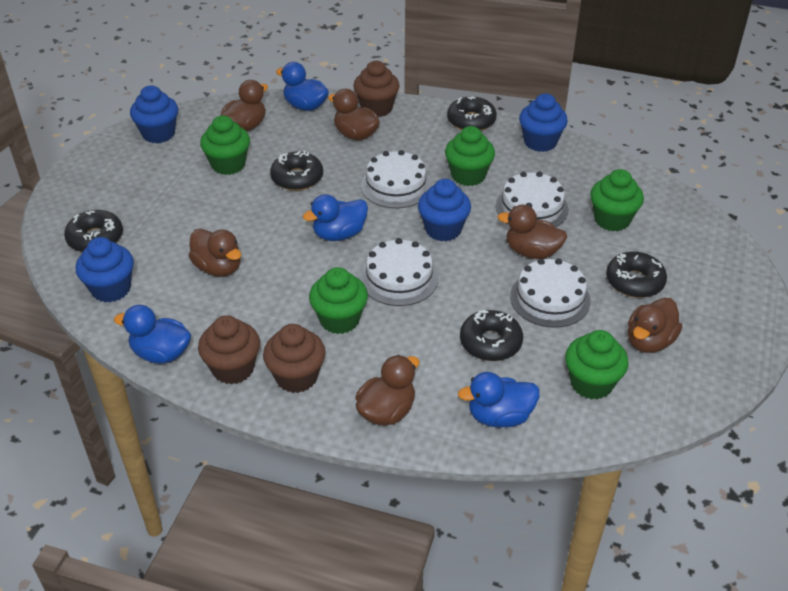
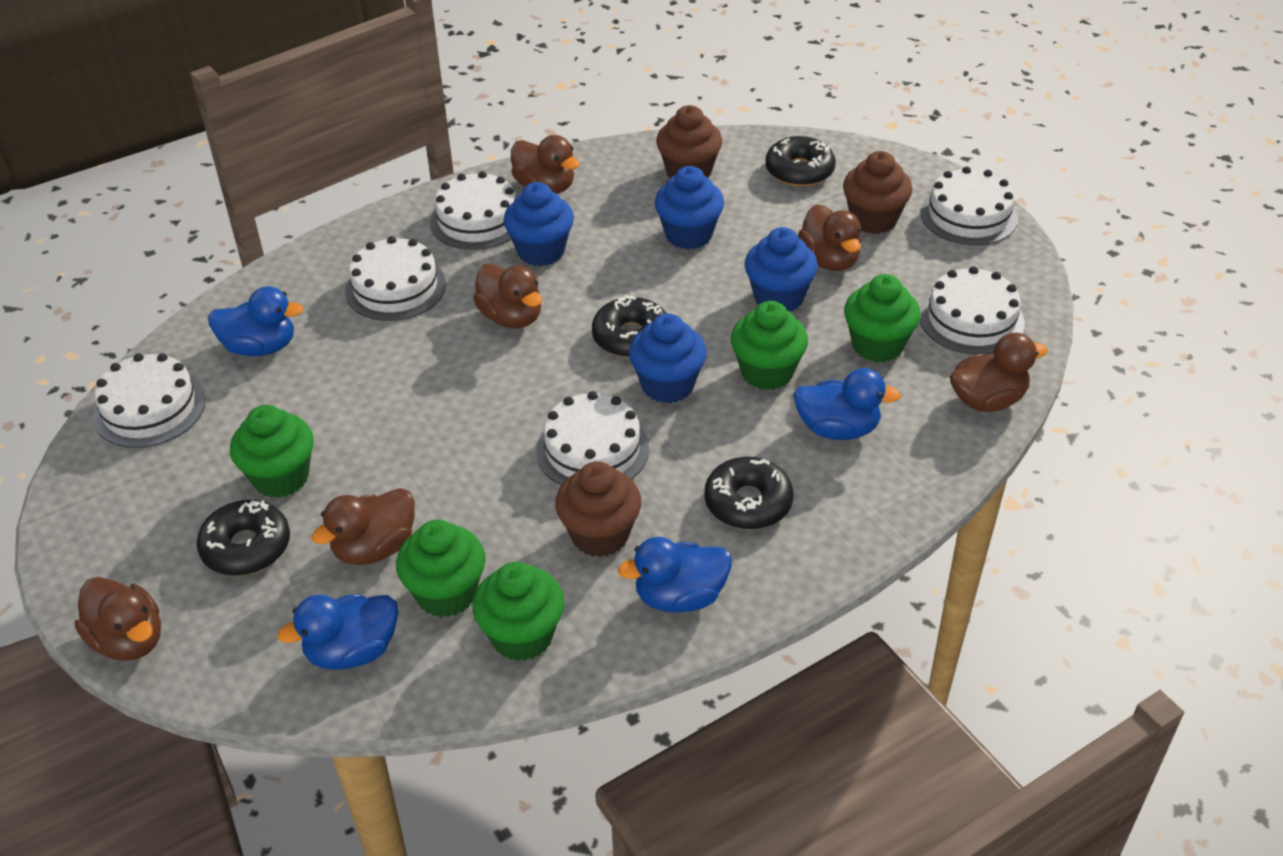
black donut: [64,210,123,252] [270,151,323,191] [447,96,497,131] [460,310,523,361] [606,252,667,298] = 5 -> [197,500,290,576] [592,295,667,358] [705,457,793,529] [766,136,836,187] = 4
white cake: [360,238,438,306] [361,150,431,208] [496,171,569,228] [510,258,591,328] = 4 -> [93,353,206,448] [345,236,446,321] [430,171,516,250] [536,391,649,485] [920,166,1018,246] [920,266,1024,355] = 6

